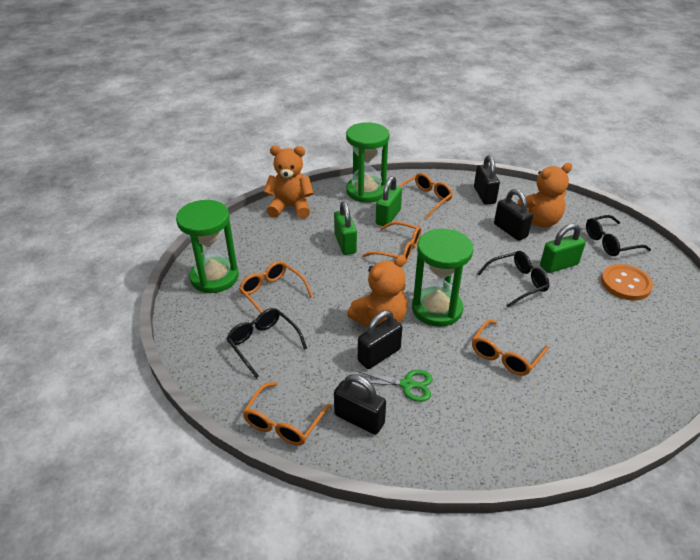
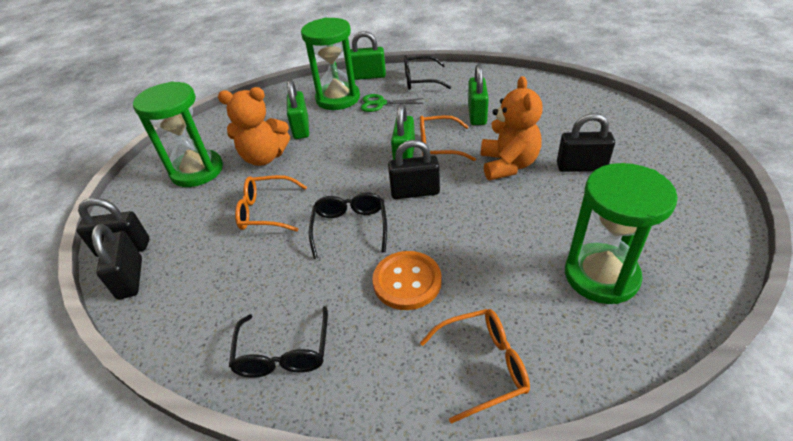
green padlock: [334,201,357,255] [376,176,402,226] [540,224,586,273] = 3 -> [287,79,309,139] [350,31,386,80] [391,104,415,160] [468,64,489,125] = 4
orange glasses: [239,261,313,313] [243,382,331,446] [362,221,421,264] [398,173,453,219] [472,320,548,376] = 5 -> [235,175,307,232] [420,115,476,161] [420,309,530,424] = 3
orange teddy bear: [263,146,314,219] [347,255,407,328] [518,163,572,227] = 3 -> [218,87,290,166] [481,76,543,180] = 2

